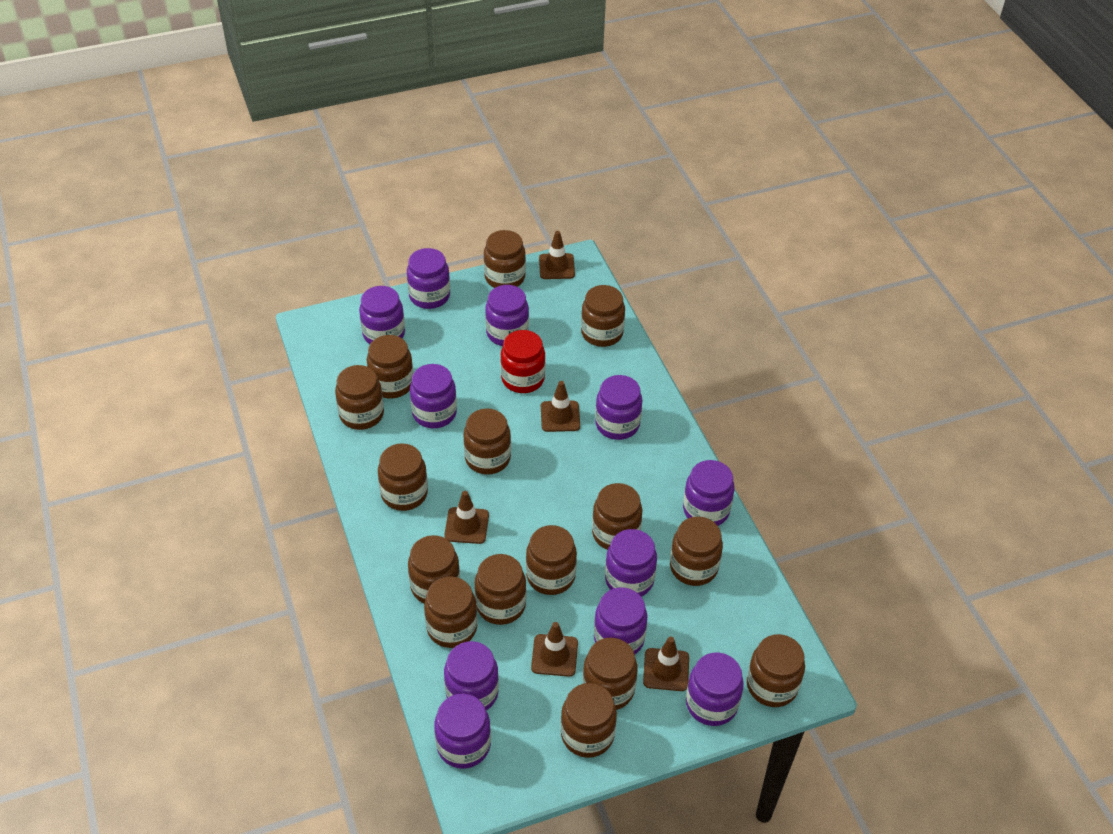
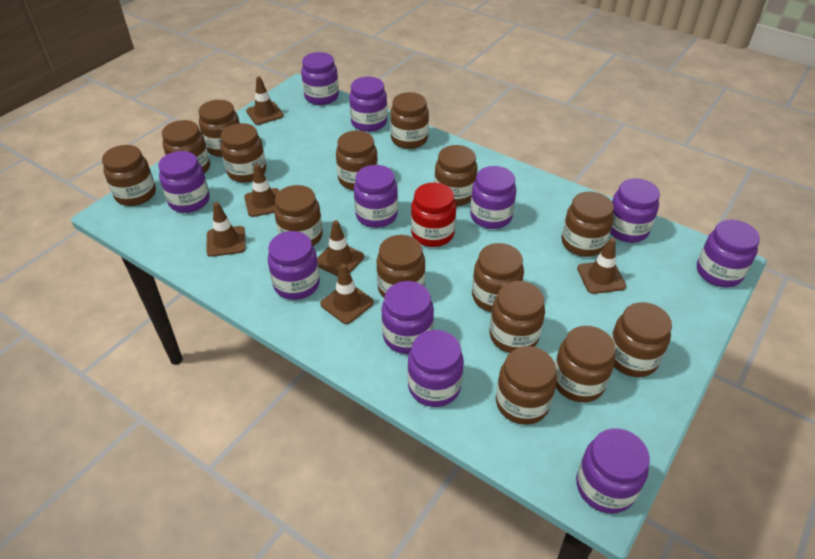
brown traffic cone: [444,491,489,544] [531,622,578,677] [539,231,575,279] [541,381,580,432] [643,637,689,691] = 5 -> [206,202,246,257] [244,164,279,217] [246,76,284,125] [317,220,364,277] [320,264,374,324] [577,238,626,294] = 6

